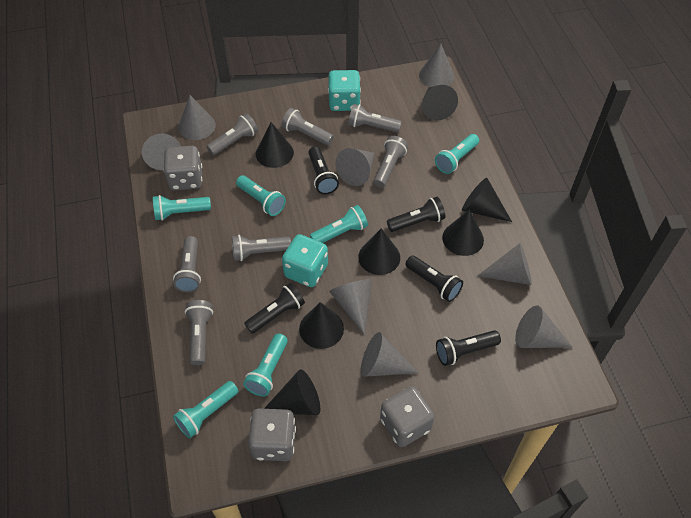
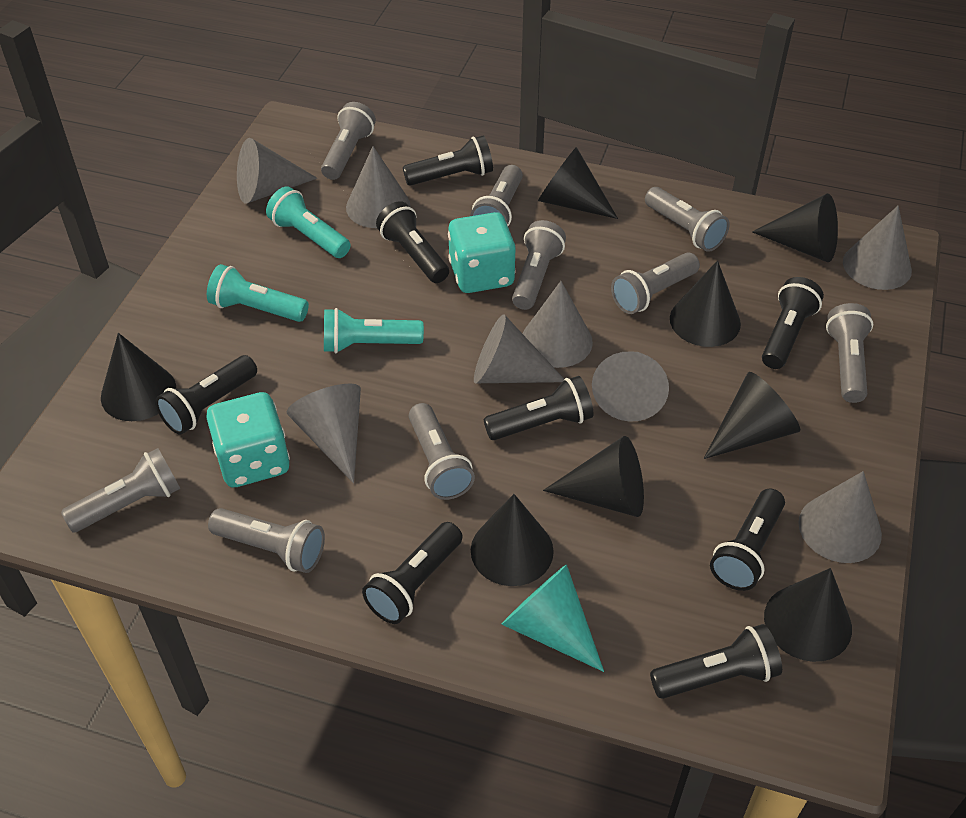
black cone: [256,122,294,168] [264,369,320,415] [299,302,344,349] [358,228,400,275] [422,85,458,120] [442,209,484,256] [462,178,512,222] = 7 -> [101,333,176,421] [471,494,554,586] [538,147,618,219] [543,436,644,517] [670,260,741,347] [704,372,800,459] [752,194,838,262] [764,568,852,662] = 8
black flashlight: [244,283,305,334] [308,147,339,194] [387,197,446,232] [405,256,463,302] [436,330,501,366] = 5 -> [155,355,257,435] [362,522,463,624] [376,201,449,283] [403,136,493,186] [484,376,594,440] [650,624,782,699] [710,489,785,591] [762,277,824,369] = 8
grey dice: [163,146,202,190] [248,408,296,461] [380,386,435,447] = 3 -> none = 0
grey flashlight: [173,236,201,292] [185,300,213,365] [207,113,258,155] [232,235,291,261] [281,108,334,146] [348,104,402,133] [374,136,408,188] = 7 -> [61,448,181,532] [208,508,325,573] [321,102,376,180] [409,403,475,500] [470,165,523,226] [512,220,566,310] [611,252,700,314] [645,187,730,252] [826,303,873,403] = 9
turquoise cone: none = 0 -> [501,564,604,672] = 1
turquoise flashlight: [153,195,211,221] [173,381,238,438] [236,175,286,216] [243,333,288,397] [310,205,368,243] [435,134,479,174] = 6 -> [207,264,309,322] [266,186,351,258] [324,308,424,353] = 3

